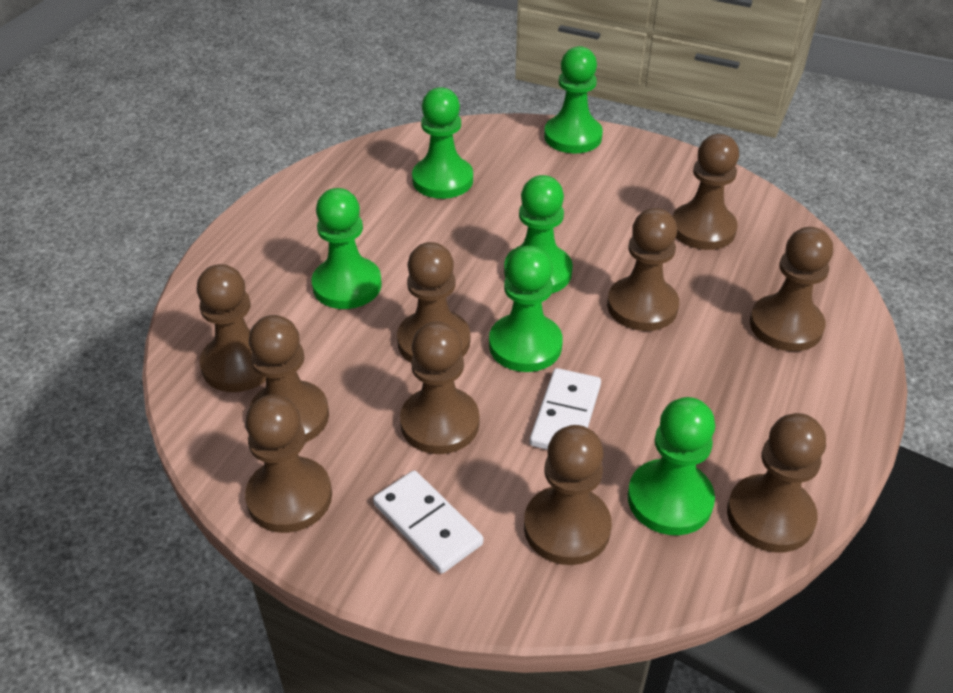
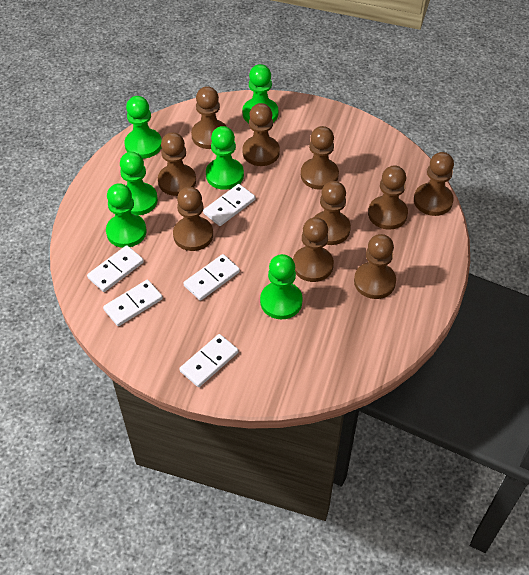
white domino: [373,470,483,574] [530,368,601,450] = 2 -> [87,245,144,292] [103,280,163,326] [179,334,238,387] [183,254,240,301] [203,184,255,226] = 5

